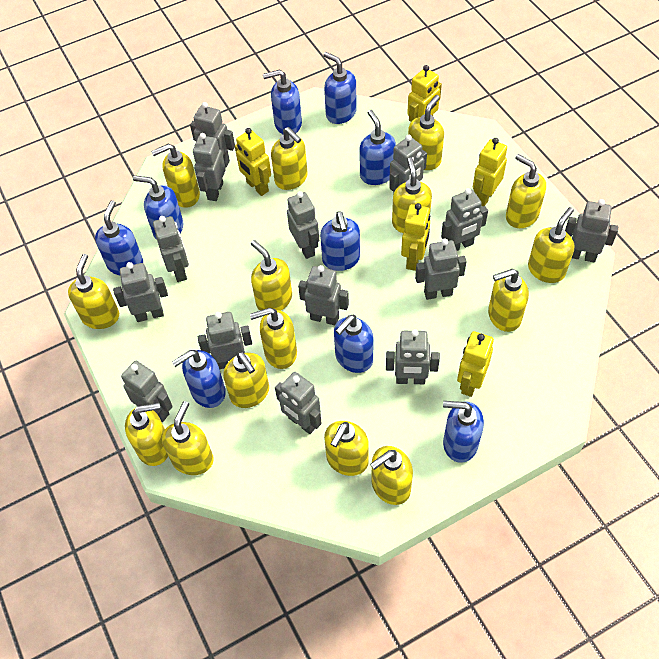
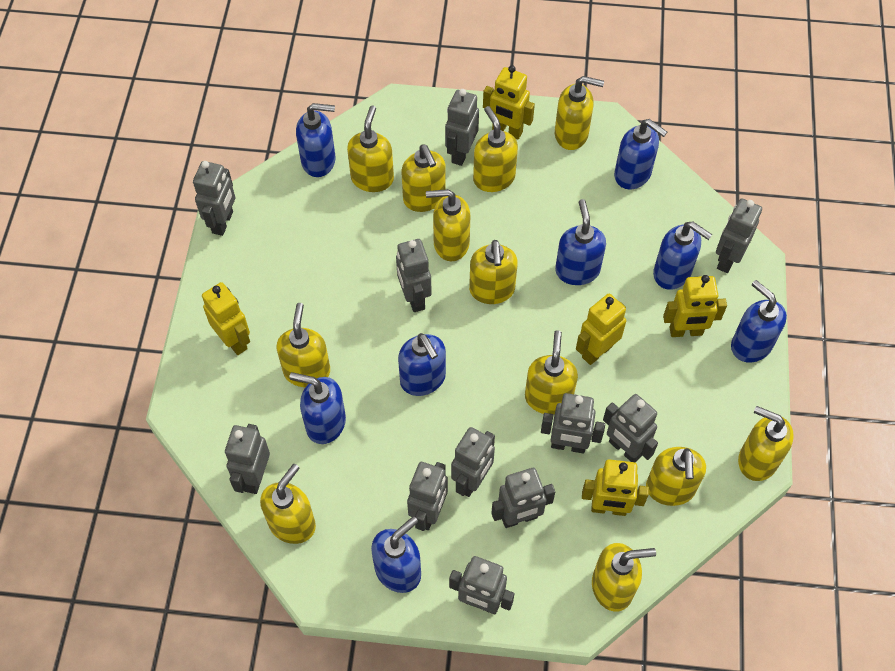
blue soap dispenser: [95,200,143,275] [133,175,183,240] [172,350,226,408] [263,69,302,134] [320,211,360,271] [323,52,357,124] [334,315,374,373] [359,110,396,185] [443,401,484,463] = 9 -> [289,372,346,444] [296,103,336,177] [371,516,421,593] [398,333,446,396] [555,199,606,285] [614,119,667,189] [653,222,712,290] [731,280,787,363] = 8
grey robot: [113,262,168,322] [121,361,173,422] [153,216,189,282] [190,102,235,168] [193,133,226,201] [198,312,252,369] [275,372,322,434] [287,191,319,259] [298,265,349,325] [386,329,440,384] [389,135,427,194] [415,239,466,300] [441,188,488,251] [565,199,618,263] = 14 -> [193,161,235,236] [225,424,270,494] [396,239,432,312] [407,462,448,531] [445,89,479,166] [449,556,515,615] [451,427,495,497] [491,468,555,528] [541,393,605,454] [603,394,658,462] [716,198,762,273] = 11
yellow soap dispenser: [68,254,119,329] [125,402,168,466] [151,144,200,208] [162,401,214,475] [223,351,269,408] [250,308,297,369] [251,240,292,311] [271,127,308,190] [324,421,369,476] [370,446,413,505] [392,158,432,233] [408,95,444,170] [488,269,529,332] [506,154,546,228] [528,207,574,283] = 15 -> [260,464,316,544] [277,303,330,387] [347,106,394,192] [401,144,446,212] [426,189,470,261] [469,240,518,304] [473,106,518,192] [525,330,578,414] [555,76,604,150] [592,543,656,612] [646,447,706,506] [738,406,794,481] = 12

